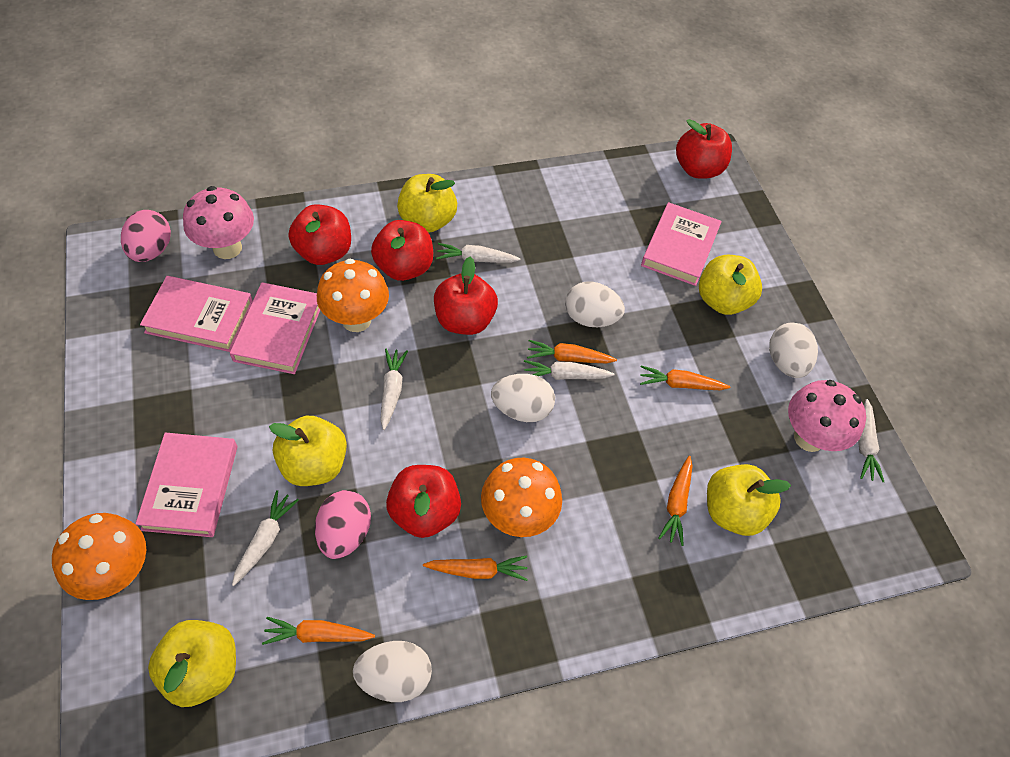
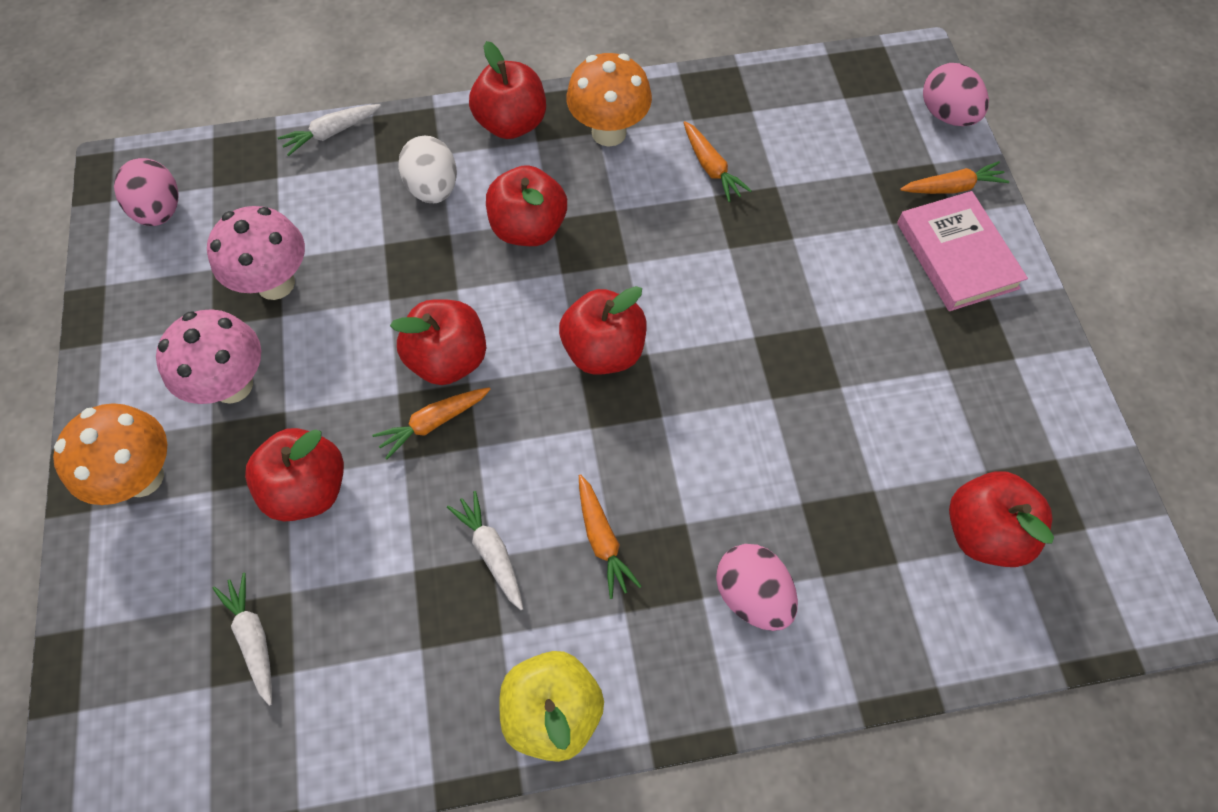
orange carrot: [262,617,375,645] [423,555,528,581] [527,340,617,363] [640,366,731,390] [659,456,693,546] = 5 -> [372,387,491,459] [579,474,642,599] [684,121,752,202] [900,161,1009,194] = 4
orange mushroom: [52,513,146,600] [317,259,389,332] [481,458,562,537] = 3 -> [53,403,168,505] [566,53,652,146] = 2
pink book: [135,432,237,537] [140,276,253,352] [230,282,320,374] [641,202,722,286] = 4 -> [897,191,1028,311] = 1
pink egg: [121,210,171,262] [315,490,371,559] = 2 -> [114,158,179,226] [716,544,798,631] [923,63,989,126] = 3
red apple: [289,204,351,265] [371,220,433,281] [386,465,461,538] [434,256,498,335] [676,119,732,178] = 5 -> [245,428,344,521] [390,299,486,385] [469,41,546,139] [486,165,567,246] [559,286,647,375] [949,471,1054,567] = 6
white carrot: [232,490,299,586] [380,349,408,430] [436,243,520,263] [524,360,615,380] [858,399,884,482] = 5 -> [212,573,272,706] [277,104,381,156] [447,491,523,610] = 3
white egg: [353,641,432,702] [491,374,555,422] [565,282,625,327] [769,322,818,378] = 4 -> [398,136,457,203] = 1
yellow apple: [148,620,236,707] [269,416,347,486] [397,174,457,233] [699,255,762,315] [707,464,791,536] = 5 -> [500,651,604,762] = 1

